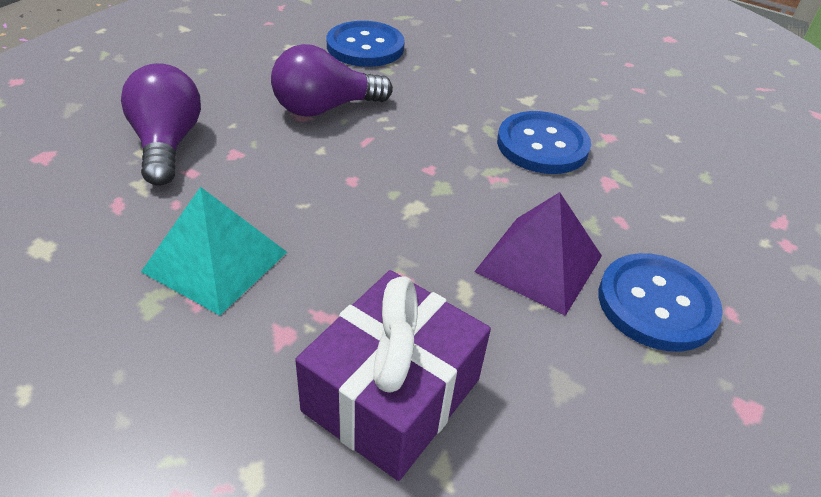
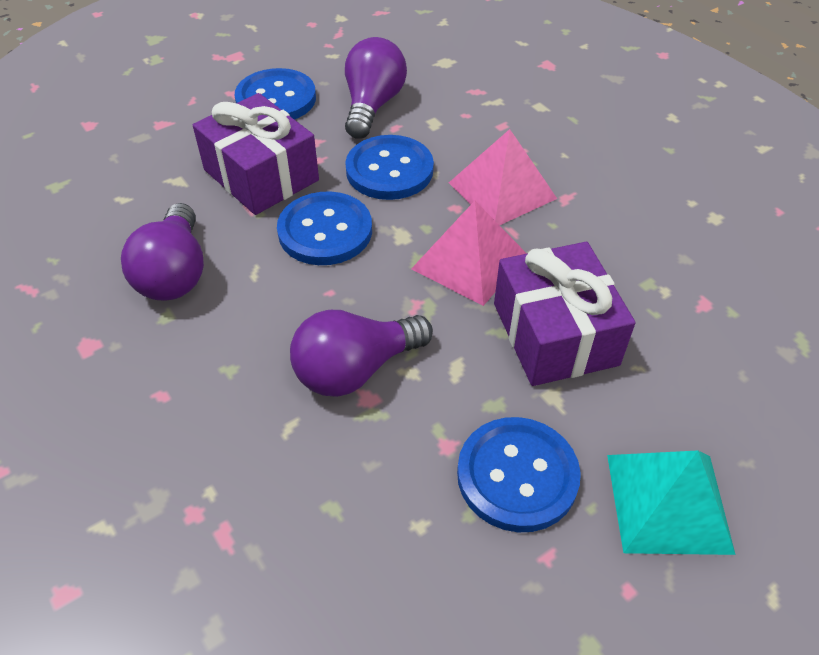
blue button: [327,21,405,67] [497,111,591,174] [598,253,723,352] = 3 -> [235,68,316,120] [277,191,372,265] [345,135,434,200] [457,417,581,532] = 4
pink pyramid: none = 0 -> [411,201,527,306] [449,129,557,225] = 2
purple gift: [295,270,491,481] = 1 -> [193,93,319,215] [494,242,635,386] = 2
purple light bulb: [121,63,201,186] [271,44,393,117] = 2 -> [121,203,204,300] [290,310,433,397] [345,37,407,138] = 3
purple pyramid: [474,192,602,316] = 1 -> none = 0

